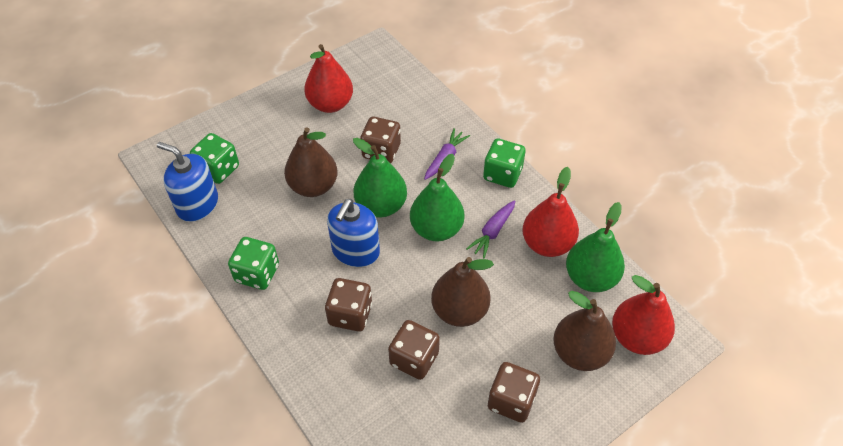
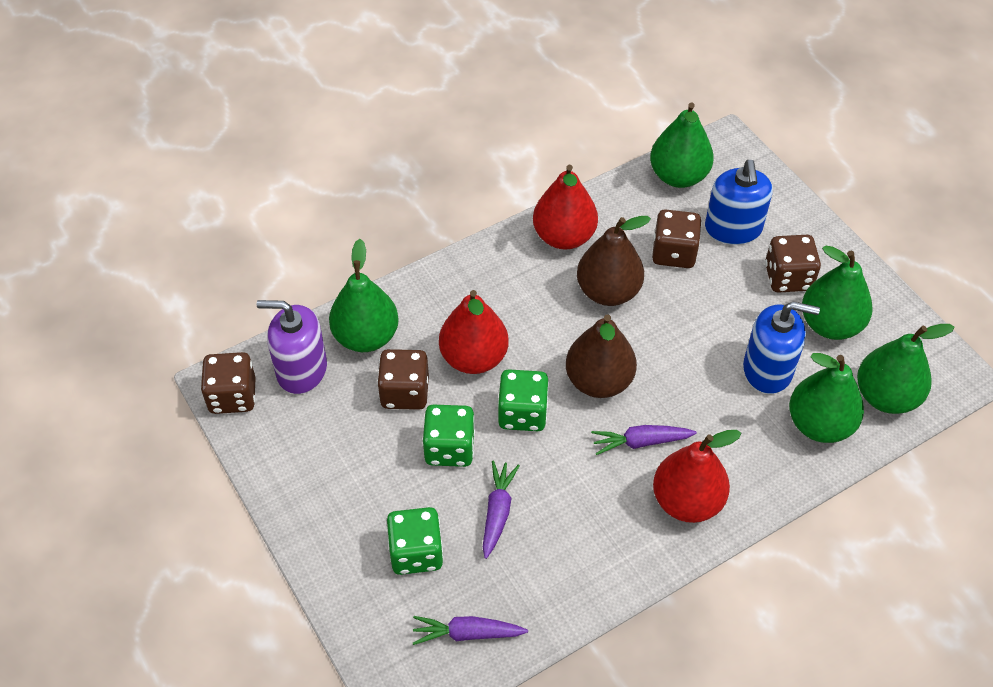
brown pear: [284,127,338,197] [431,257,494,327] [553,291,616,371] = 3 -> [566,314,637,398] [577,216,651,306] = 2
green pear: [353,138,407,217] [410,154,464,241] [566,202,625,292] = 3 -> [329,239,399,352] [650,102,714,188] [789,353,864,443] [802,245,873,340] [857,324,955,414] = 5
purple carrot: [424,128,470,180] [466,200,515,259] = 2 -> [413,616,528,645] [483,461,520,559] [591,425,697,455] = 3
purple soap dispenser: none = 0 -> [257,300,327,394] = 1

